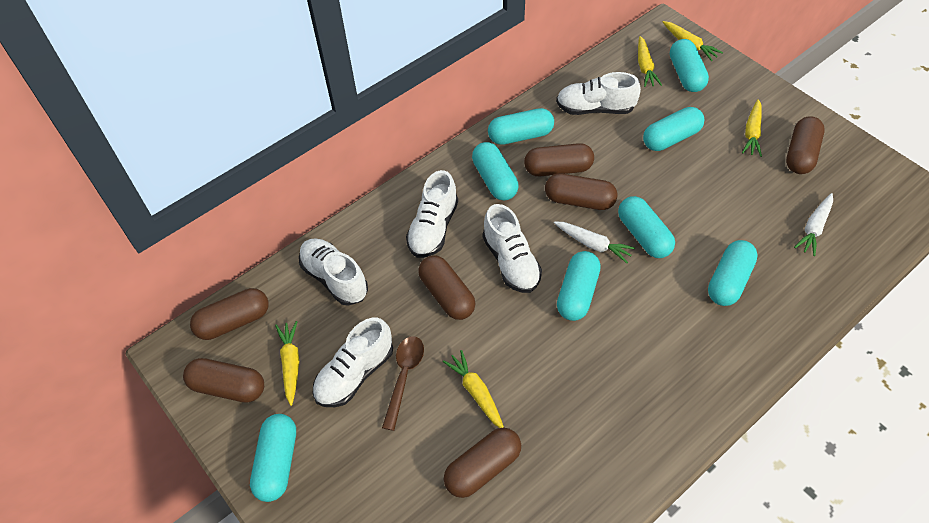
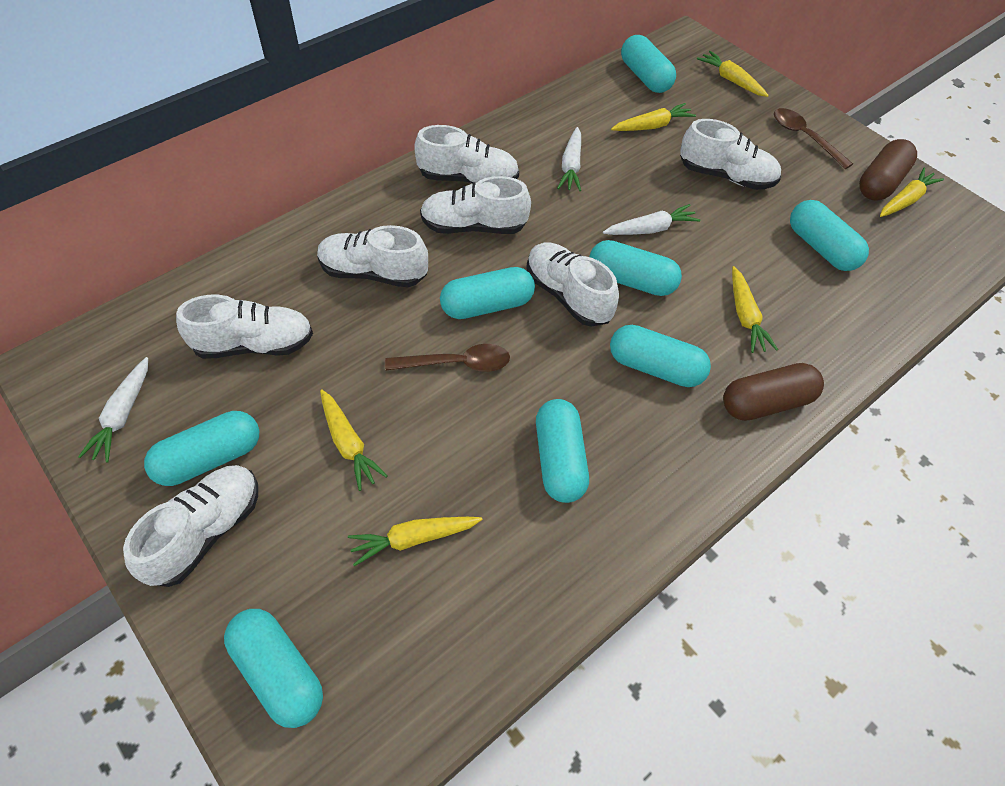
brown capsule: [183,358,264,402] [190,288,269,340] [418,256,475,320] [444,428,521,498] [524,143,594,176] [545,174,617,210] [786,116,825,174] = 7 -> [723,363,824,421] [859,139,917,200] = 2
brown spoon: [382,336,424,431] = 1 -> [385,344,510,372] [774,108,853,169] = 2
white carrot: [554,221,635,263] [794,193,833,256] = 2 -> [78,357,148,462] [557,127,581,192] [603,204,700,235] = 3
white shoe: [299,238,368,306] [313,318,393,407] [406,170,458,258] [483,204,542,293] [556,72,641,115] = 5 -> [123,465,258,587] [176,295,313,359] [317,225,428,287] [414,125,519,184] [420,176,531,234] [526,243,619,327] [680,119,781,190] = 7
yellow carrot: [275,321,299,406] [443,350,504,428] [638,36,662,87] [663,21,723,61] [742,99,762,157] = 5 -> [320,389,387,491] [348,517,482,566] [611,103,696,131] [697,51,769,97] [732,266,778,353] [880,167,944,217] = 6

